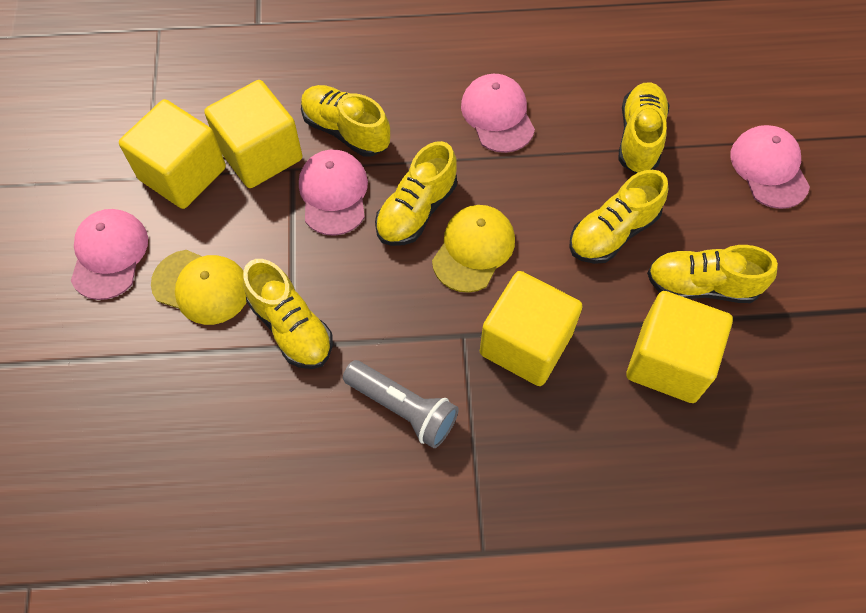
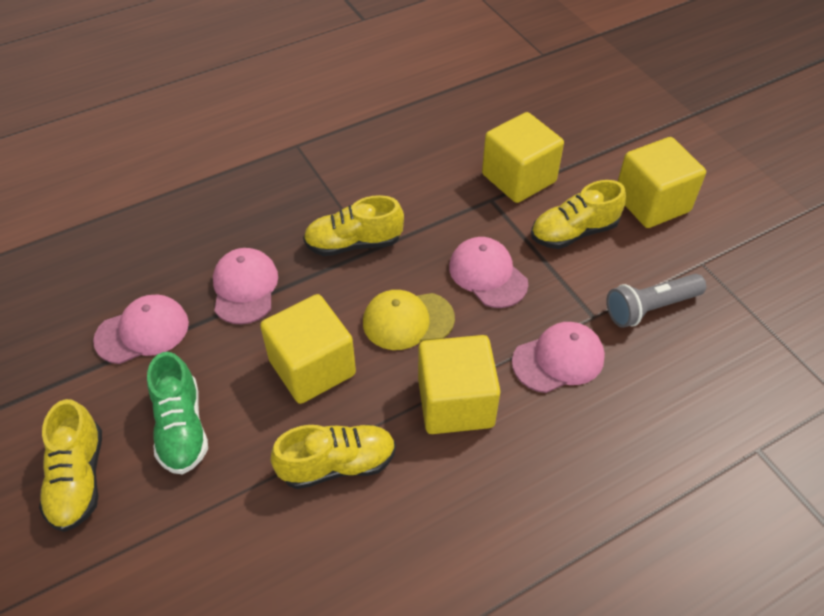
green shoe: none = 0 -> [147,352,208,475] = 1
yellow cap: [151,250,247,325] [432,205,515,293] = 2 -> [363,290,455,350] = 1
yellow shoe: [243,259,333,369] [301,85,390,156] [375,141,457,246] [569,170,668,264] [618,82,670,174] [647,245,778,303] = 6 -> [39,399,102,532] [271,424,396,489] [303,195,404,256] [531,180,626,249] = 4

